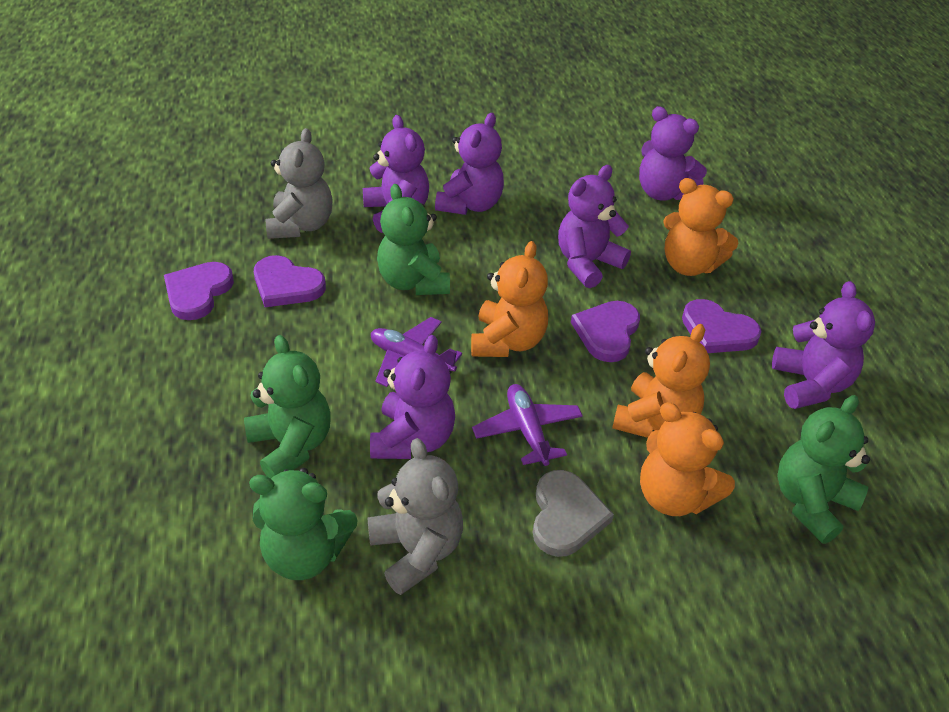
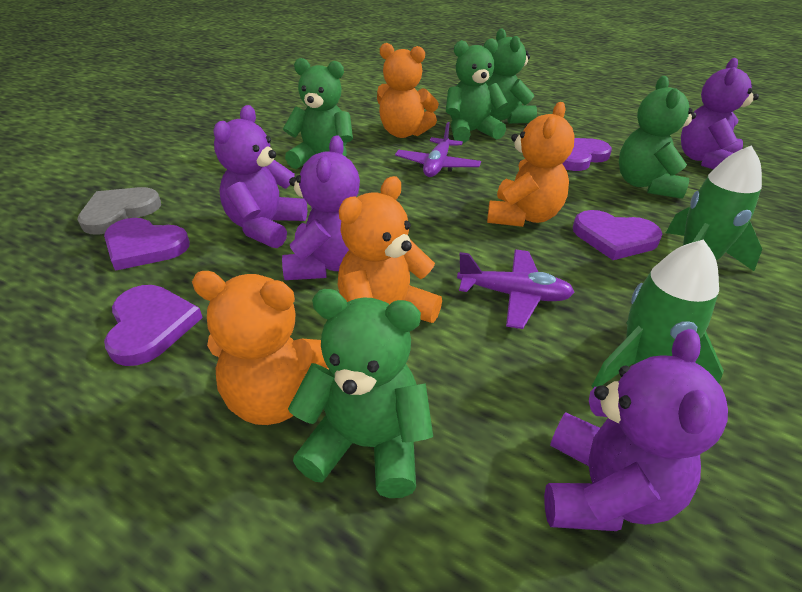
green rocket: none = 0 -> [591,239,724,388] [666,145,762,271] = 2
green teddy bear: [244,335,331,479] [249,468,357,580] [377,184,450,295] [777,395,870,544] = 4 -> [283,58,353,169] [288,289,433,498] [446,38,508,143] [486,28,537,124] [619,76,696,199] = 5
grey teddy bear: [265,128,333,239] [367,438,463,595] = 2 -> none = 0
purple teddy bear: [363,115,429,233] [370,335,455,459] [435,113,504,215] [558,165,631,288] [639,106,707,201] [772,281,875,409] = 6 -> [213,105,307,248] [282,135,360,280] [544,329,728,531] [681,58,759,170] = 4

